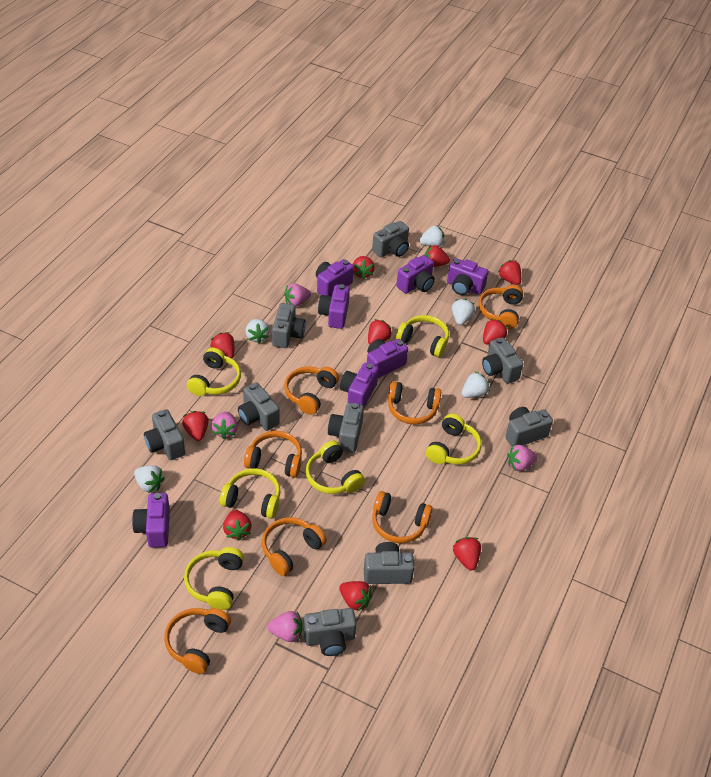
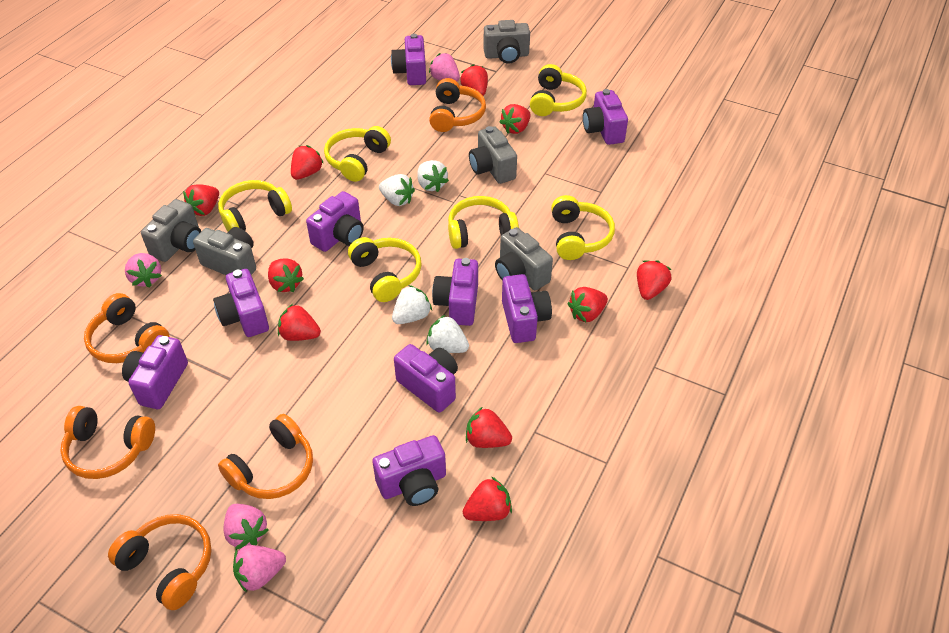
grey camera: [144,409,185,460] [238,382,280,431] [272,303,306,348] [303,608,356,656] [328,403,364,453] [364,542,415,584] [372,221,409,257] [482,337,523,384] [505,407,553,447] = 9 -> [141,199,201,262] [193,227,256,275] [469,126,517,184] [484,20,530,63] [495,227,553,290] = 5
orange headphones: [164,608,231,674] [244,431,302,478] [262,517,327,576] [284,366,339,415] [372,491,433,543] [388,381,441,424] [478,285,523,329] = 7 -> [60,406,155,479] [84,293,170,363] [108,514,212,610] [218,414,313,499] [429,78,486,132] = 5
purple camera: [132,493,170,548] [316,259,354,296] [318,284,350,329] [340,363,379,407] [367,339,408,378] [396,255,435,294] [447,258,488,295] = 7 -> [122,335,188,409] [213,269,269,337] [306,191,364,252] [372,435,446,506] [391,34,426,85] [394,344,458,413] [432,258,478,326] [502,274,552,343] [583,89,628,145] = 9
white strawberry: [134,465,165,493] [246,319,270,343] [419,225,445,247] [452,299,475,325] [462,372,489,398] = 5 -> [379,174,415,206] [392,285,432,324] [417,160,449,192] [426,315,469,353] = 4

